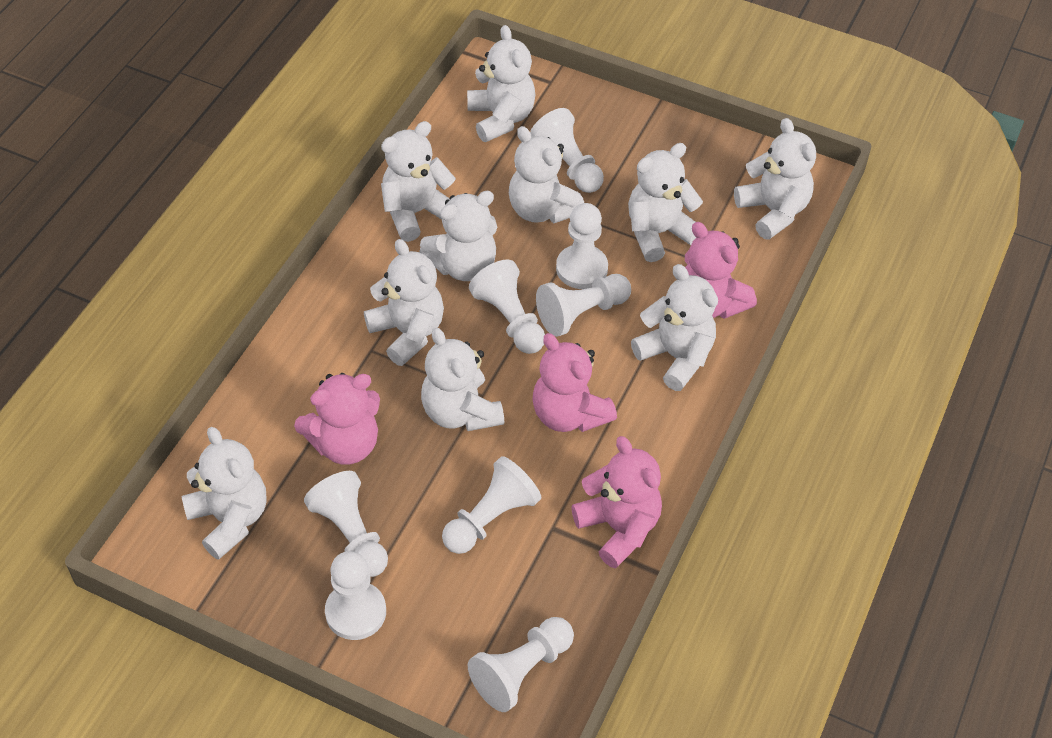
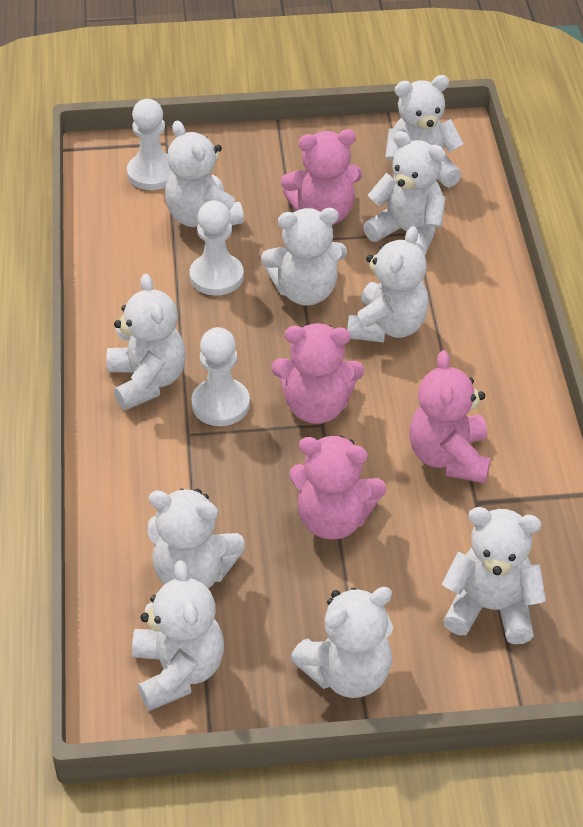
white pawn: [304,471,388,577] [325,551,386,640] [442,456,541,554] [468,617,574,712] [469,259,545,354] [530,108,604,193] [536,274,631,337] [556,203,608,289] = 8 -> [127,99,172,190] [190,200,244,296] [191,327,250,426] = 3

